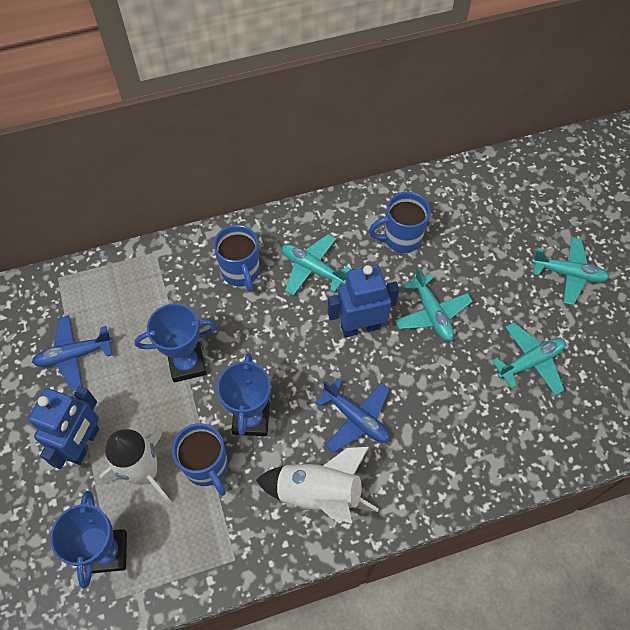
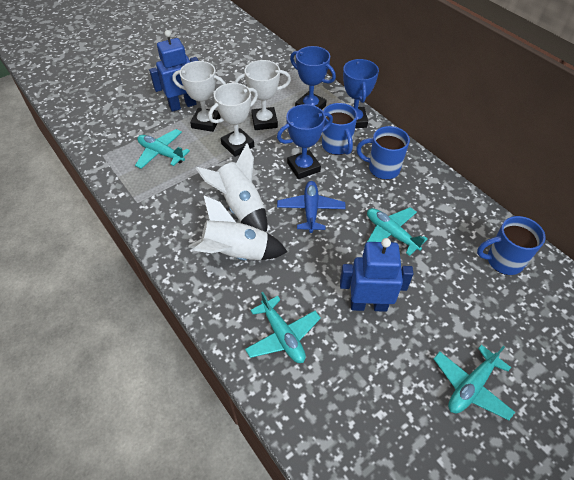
blue plane: [32,315,113,391] [315,378,390,452] = 2 -> [277,181,346,233] = 1
white trophy: none = 0 -> [172,61,226,132] [208,83,258,157] [235,60,291,130] = 3

